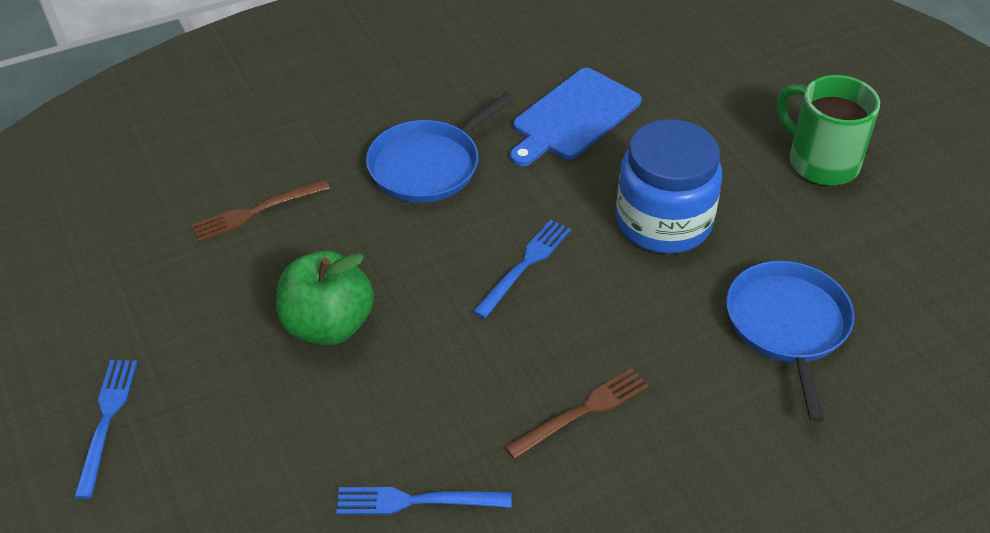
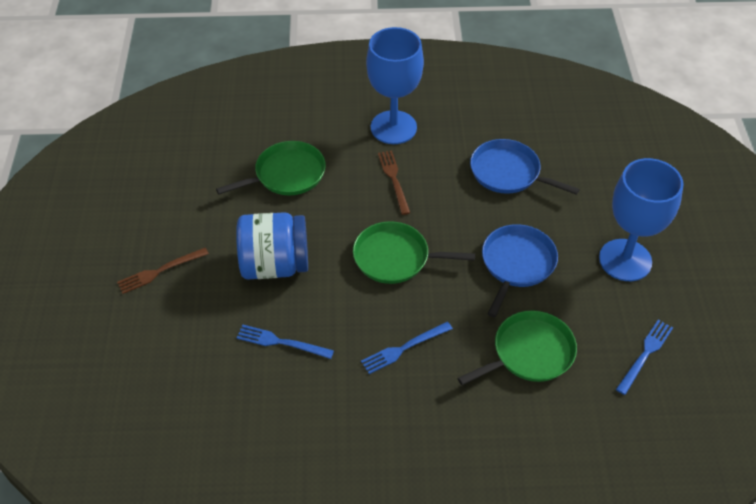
blue cutting board: [510,68,642,166] = 1 -> none = 0
blue goblet: none = 0 -> [366,27,424,144] [599,158,684,281] = 2
green apple: [276,251,374,345] = 1 -> none = 0
green mug: [777,75,880,186] = 1 -> none = 0
green pan: none = 0 -> [216,141,326,195] [353,221,475,284] [457,310,577,385] = 3

